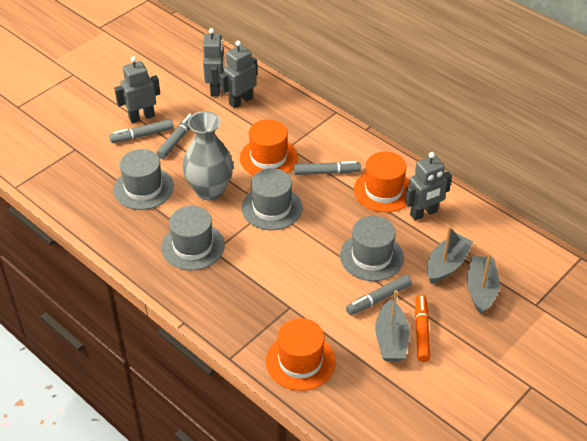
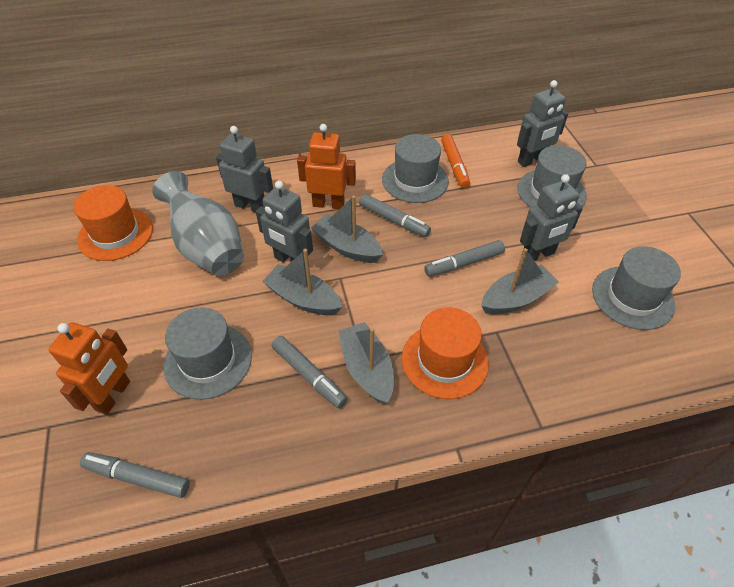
grey boat: [375,290,409,361] [427,226,473,284] [467,253,500,314] = 3 -> [262,249,342,315] [311,195,383,263] [338,322,394,404] [482,248,559,314] = 4
orange hat: [240,119,298,175] [266,318,336,391] [354,151,409,213] = 3 -> [74,185,153,261] [402,307,489,399] = 2
orange robot: none = 0 -> [48,322,130,415] [297,124,356,209] = 2

